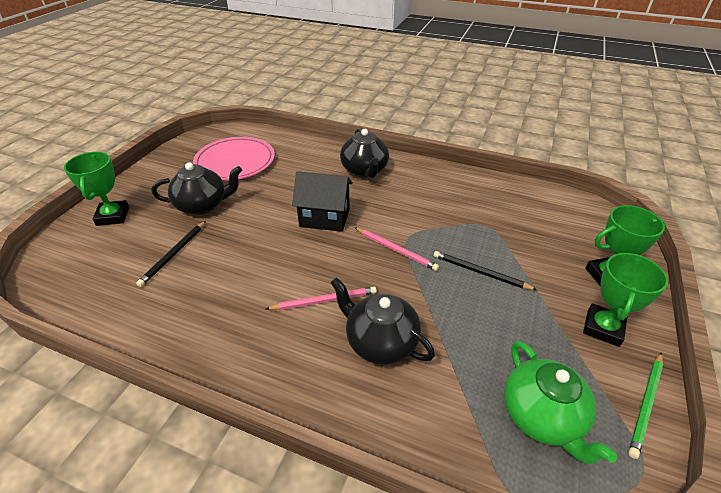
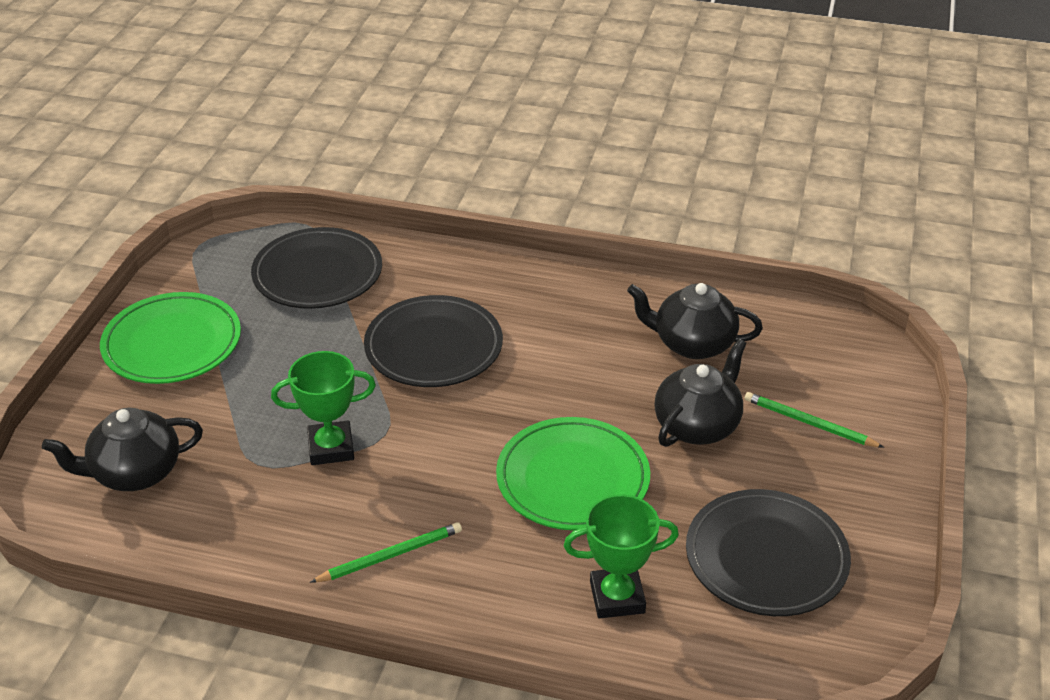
black house: [292,171,353,232] = 1 -> none = 0
black pencil: [136,221,206,287] [434,251,537,290] = 2 -> none = 0
black plate: none = 0 -> [251,227,382,309] [364,295,503,387] [686,489,851,616] = 3
green pencil: [628,353,663,459] = 1 -> [310,522,462,583] [745,392,884,448] = 2
green plate: none = 0 -> [100,292,241,384] [496,417,650,531] = 2
green teapot: [504,341,617,464] = 1 -> none = 0
green trophy: [64,152,129,226] [583,253,668,347] [585,205,665,286] = 3 -> [271,351,376,465] [564,494,679,618] = 2
pink pencil: [266,287,377,310] [354,227,439,271] = 2 -> none = 0
pink plate: [193,137,275,180] = 1 -> none = 0

